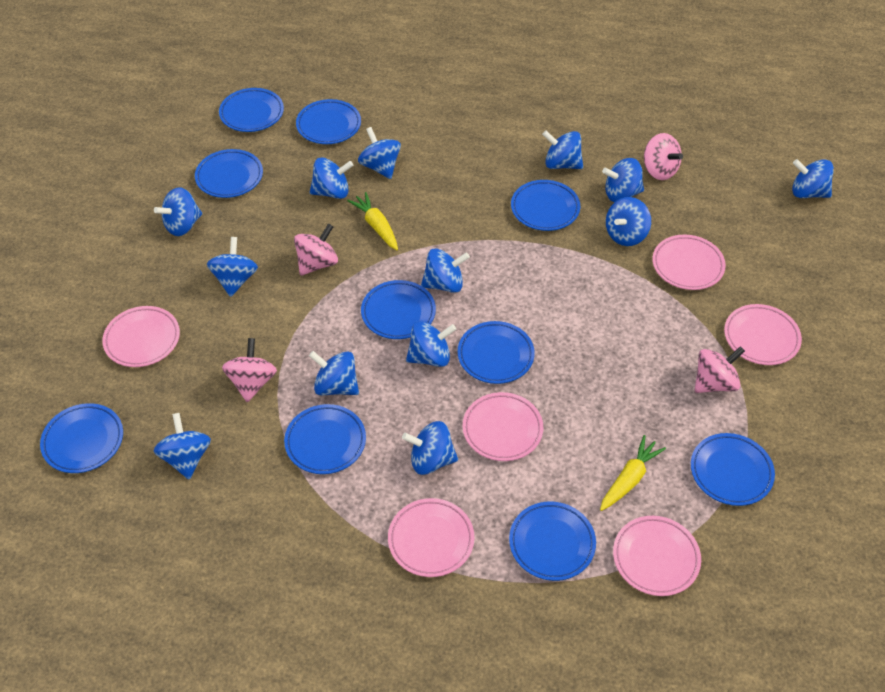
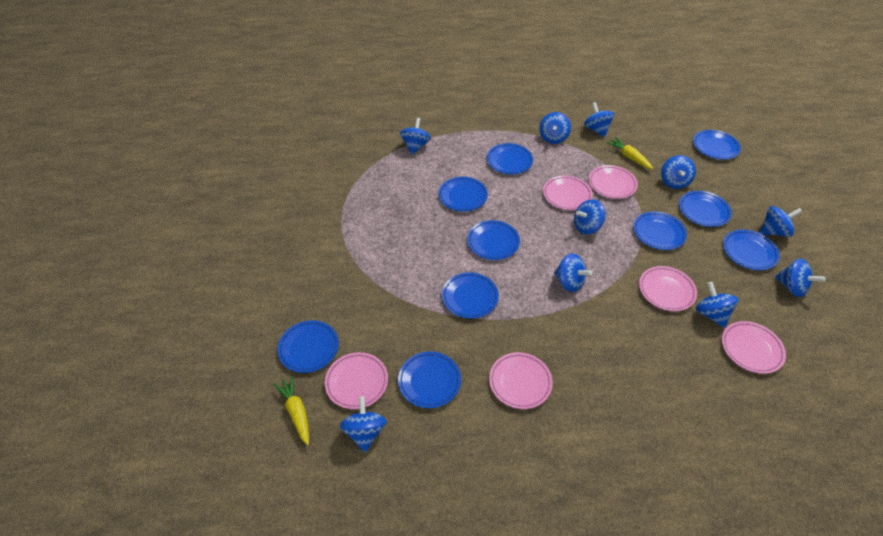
blue spinning top: [154,187,202,236] [154,413,211,479] [207,237,258,297] [309,351,359,395] [310,157,353,199] [358,127,401,179] [402,421,458,475] [406,321,456,367] [421,249,470,293] [542,131,583,169] [602,158,644,202] [606,197,651,246] [792,159,834,198] = 13 -> [340,396,387,453] [400,118,431,155] [540,112,571,144] [554,253,592,292] [574,199,606,234] [584,102,614,137] [661,155,696,189] [696,282,739,328] [760,206,802,237] [775,258,825,297] = 10
pink spinning top: [222,338,277,402] [294,224,338,276] [644,133,683,180] [694,346,745,393] = 4 -> none = 0

